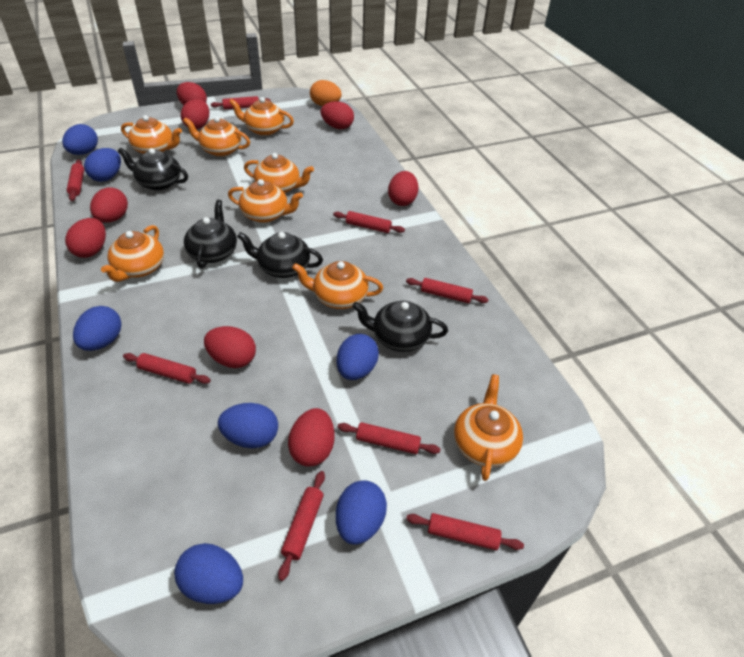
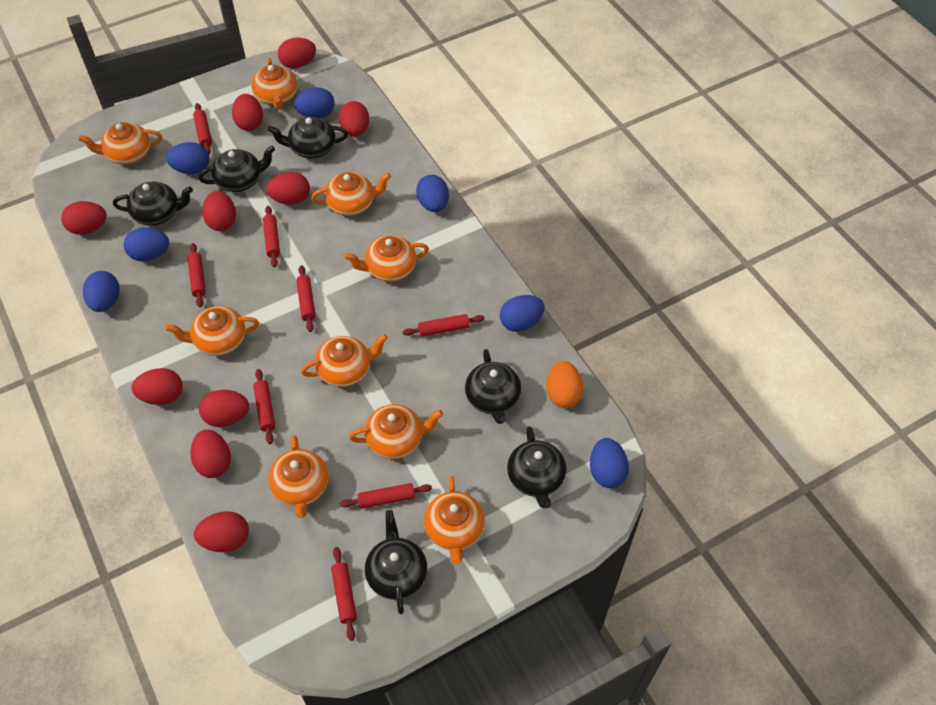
black teapot: [118,148,188,191] [184,200,237,269] [237,232,323,278] [352,301,448,352] = 4 -> [113,182,193,226] [199,146,275,192] [267,117,348,159] [365,510,427,614] [465,349,521,424] [507,426,566,508] = 6
orange teapot: [101,225,164,282] [121,115,182,154] [183,116,250,157] [228,179,303,223] [229,97,294,136] [244,153,314,193] [292,261,383,309] [454,374,523,481] = 8 -> [78,122,162,164] [165,306,259,356] [251,57,297,109] [268,435,328,518] [301,334,388,387] [311,172,391,216] [344,235,429,282] [349,404,443,459] [424,476,485,564] = 9
red egg: [65,218,106,258] [90,188,128,223] [177,82,207,105] [181,99,210,129] [204,326,256,368] [288,408,335,466] [320,101,354,129] [388,171,418,206] = 8 -> [61,201,107,235] [132,368,183,405] [190,430,231,478] [194,511,249,552] [199,390,249,427] [202,191,236,231] [232,94,263,131] [266,172,310,205] [278,38,316,68] [339,101,369,137] = 10

